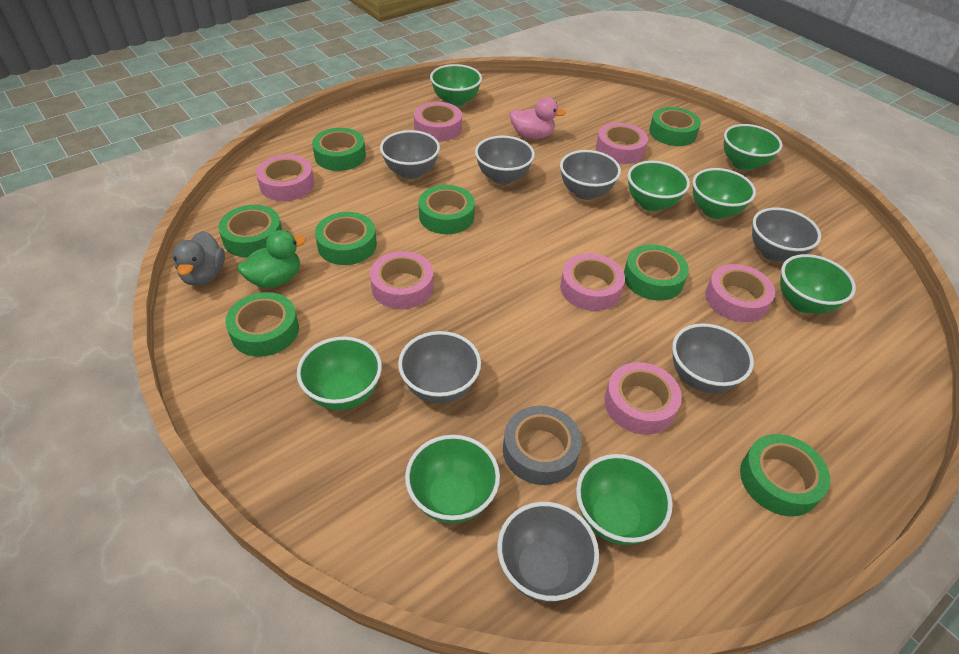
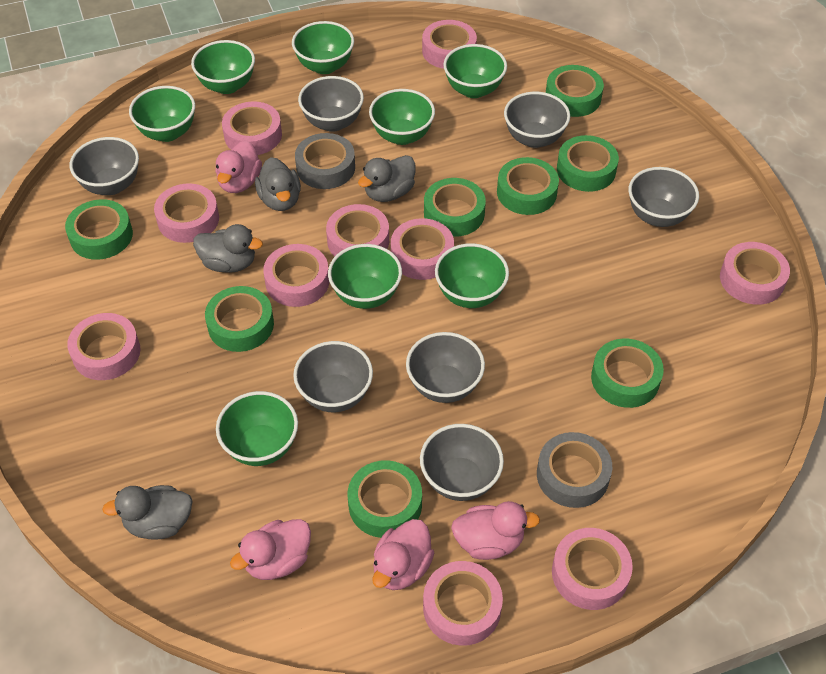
green duck: [238,230,306,288] = 1 -> none = 0
grey duck: [172,231,225,286] = 1 -> [102,485,192,540] [193,224,263,273] [255,157,301,211] [358,155,416,202] = 4
grey tape: [503,406,582,485] = 1 -> [295,133,355,189] [537,432,612,508] = 2
pink duck: [510,97,566,139] = 1 -> [215,140,262,193] [230,519,311,580] [372,519,434,590] [451,501,540,560] = 4
pink tape: [256,155,314,201] [370,251,434,309] [414,102,462,142] [560,253,625,311] [596,123,648,164] [604,362,682,435] [705,264,775,322] = 7 -> [67,313,140,380] [154,183,219,243] [222,101,282,155] [263,244,329,307] [326,204,389,257] [391,218,454,280] [422,20,477,69] [423,561,503,646] [552,528,633,610] [720,242,790,305] = 10

